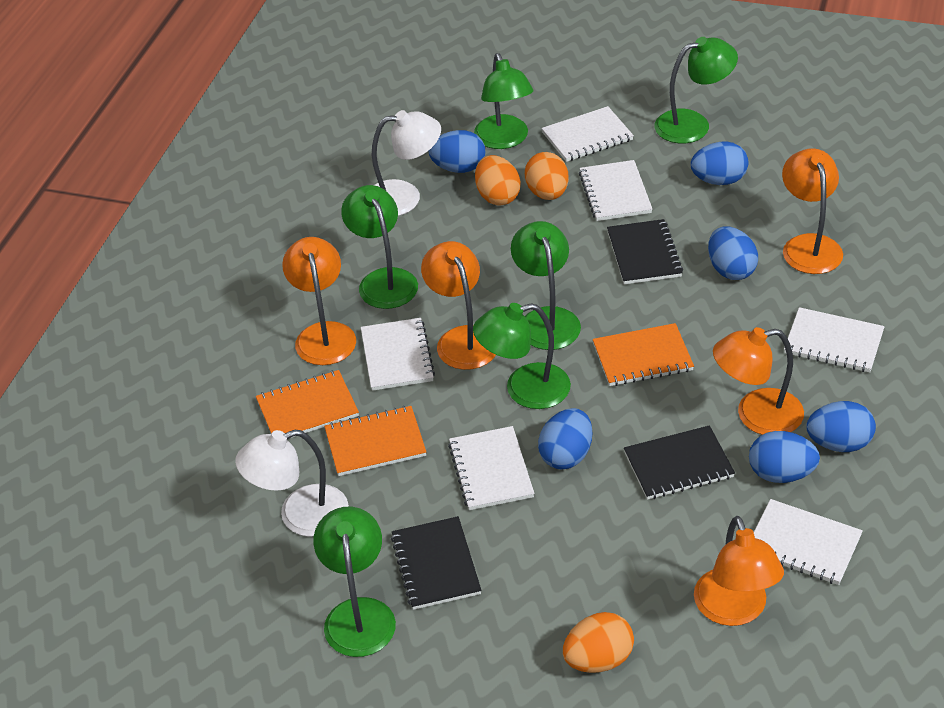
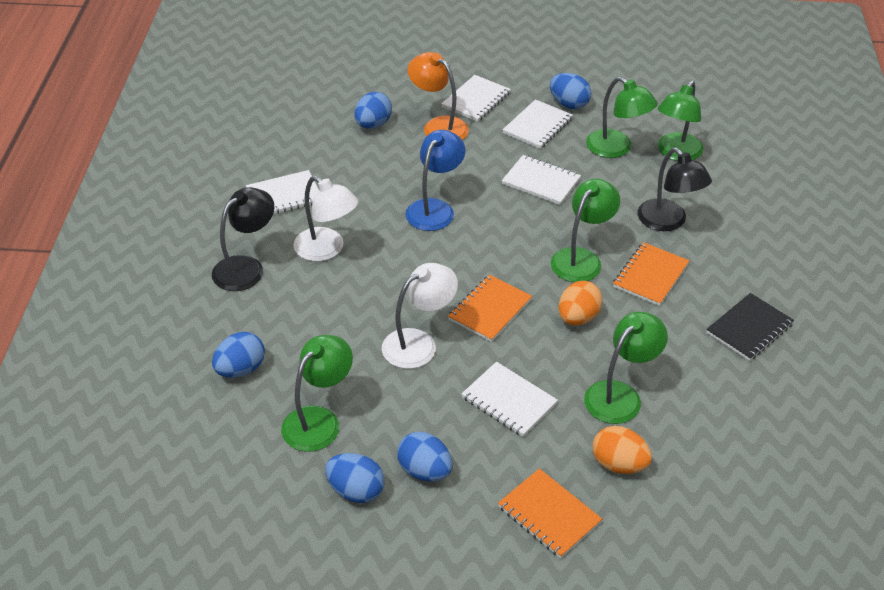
black lamp: none = 0 -> [212,187,274,291] [637,148,712,231] = 2
black notebook: [391,516,482,610] [607,219,683,284] [624,425,735,500] = 3 -> [706,293,794,361] = 1
blue egg: [428,130,486,173] [538,408,592,469] [691,141,748,185] [708,227,758,280] [749,431,820,483] [806,401,876,452] = 6 -> [212,332,265,378] [325,453,384,503] [354,92,392,129] [397,432,453,482] [550,73,591,109] = 5
blue lamp: none = 0 -> [405,130,466,231] = 1
green lamp: [313,507,396,657] [341,185,418,309] [473,303,571,409] [474,53,533,149] [511,221,581,350] [654,37,738,143] = 6 -> [281,335,353,452] [550,178,620,282] [584,312,668,424] [586,77,658,158] [658,81,703,161] = 5
orange egg: [475,155,521,205] [525,152,569,200] [563,612,634,673] = 3 -> [558,281,603,326] [592,426,652,474] = 2
orange lamp: [282,237,356,365] [421,241,496,370] [694,516,784,626] [713,327,804,435] [782,148,843,274] = 5 -> [408,52,469,140] = 1
white notebook: [361,318,435,391] [448,426,534,510] [541,106,634,162] [579,160,652,221] [754,499,863,585] [784,307,885,372] = 6 -> [246,170,319,214] [441,75,511,122] [462,362,558,437] [502,155,581,205] [503,99,573,149] = 5

